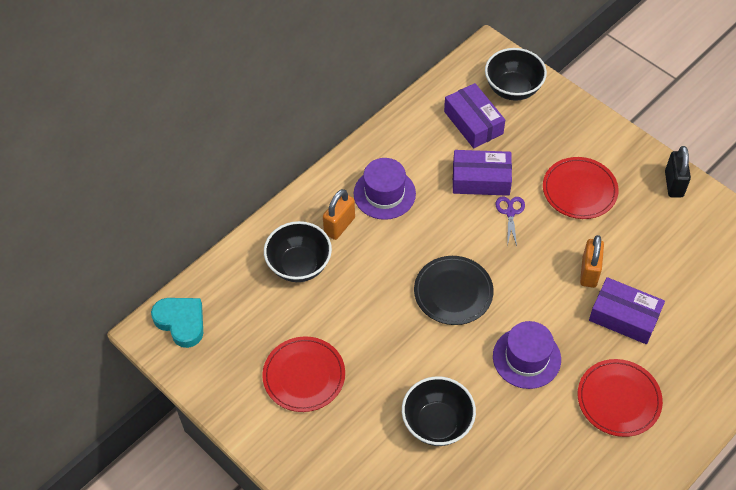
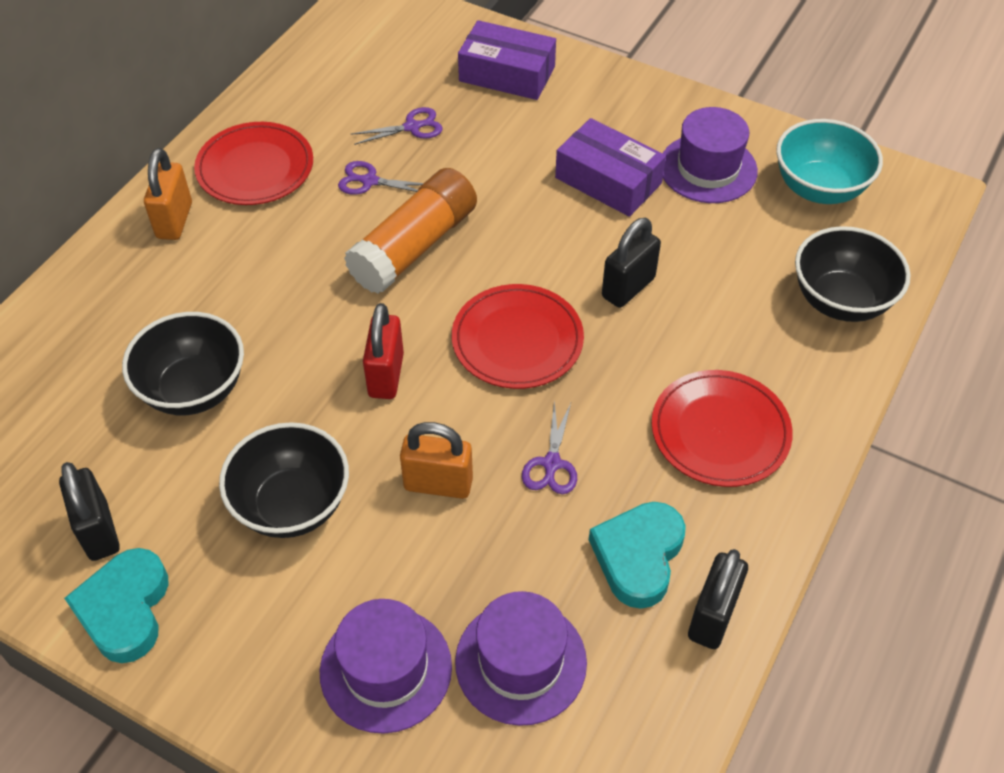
black padlock: [665,146,691,198] = 1 -> [59,462,120,561] [602,218,661,308] [688,549,748,649] = 3
black plate: [414,256,494,325] = 1 -> none = 0
orange glue stick: none = 0 -> [344,168,477,294] = 1
purple box: [444,83,505,148] [453,150,512,196] [589,277,665,344] = 3 -> [458,20,556,100] [555,118,666,217] = 2
purple hat: [354,158,416,220] [493,321,561,389] = 2 -> [320,599,452,734] [455,591,587,726] [662,107,758,203] = 3
purple scissors: [496,197,525,246] = 1 -> [338,161,424,195] [351,107,443,145] [522,401,577,494] = 3
red padlock: none = 0 -> [363,303,404,399] = 1
turquoise bowl: none = 0 -> [776,119,883,204] = 1
turquoise heart: [151,298,203,348] = 1 -> [64,548,169,663] [589,502,686,609] = 2

